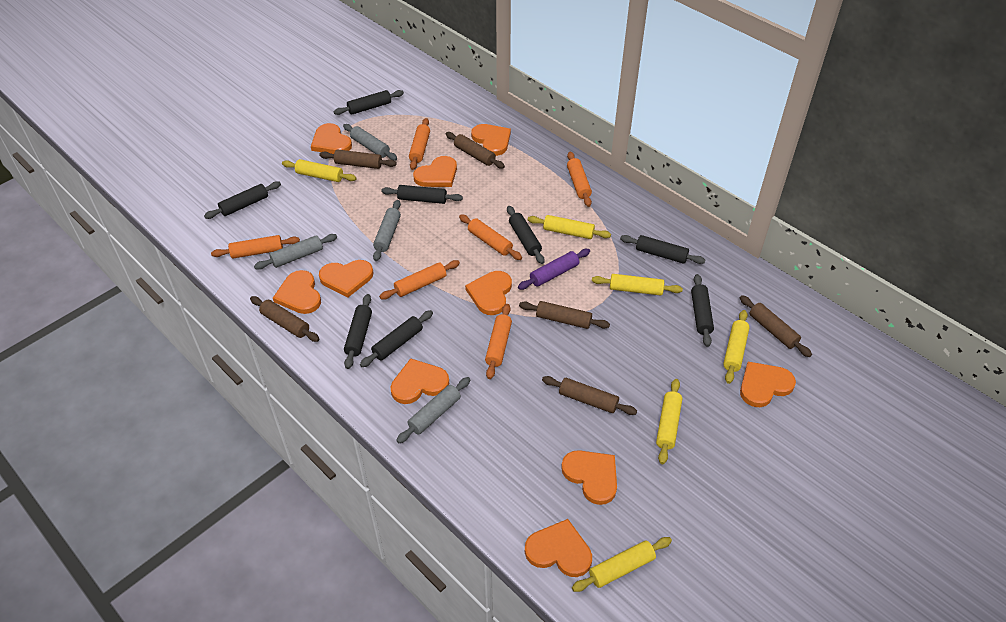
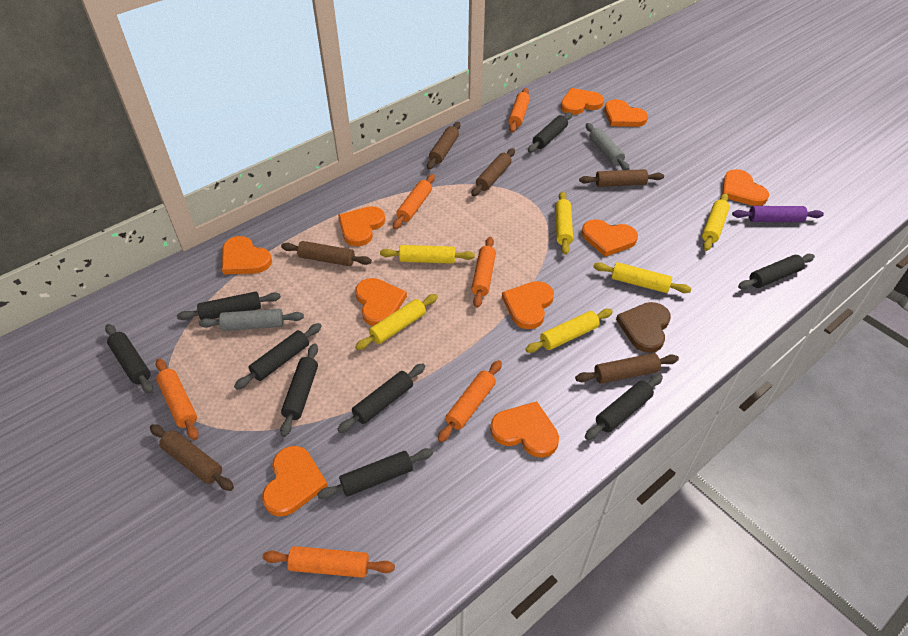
black rolling pin: [204,181,281,219] [334,90,404,115] [344,294,372,369] [360,310,433,367] [381,185,463,204] [507,206,545,264] [620,235,705,264] [691,274,714,347] = 8 -> [105,324,153,394] [177,291,281,320] [234,323,322,390] [280,343,318,437] [317,448,433,499] [337,363,425,433] [528,112,572,153] [585,374,663,440] [738,254,815,290] = 9
brown heart: none = 0 -> [616,302,671,353] = 1
grey rolling pin: [254,234,337,270] [343,124,397,160] [373,200,401,261] [396,377,470,443] = 4 -> [199,309,304,331] [586,123,630,170] = 2

